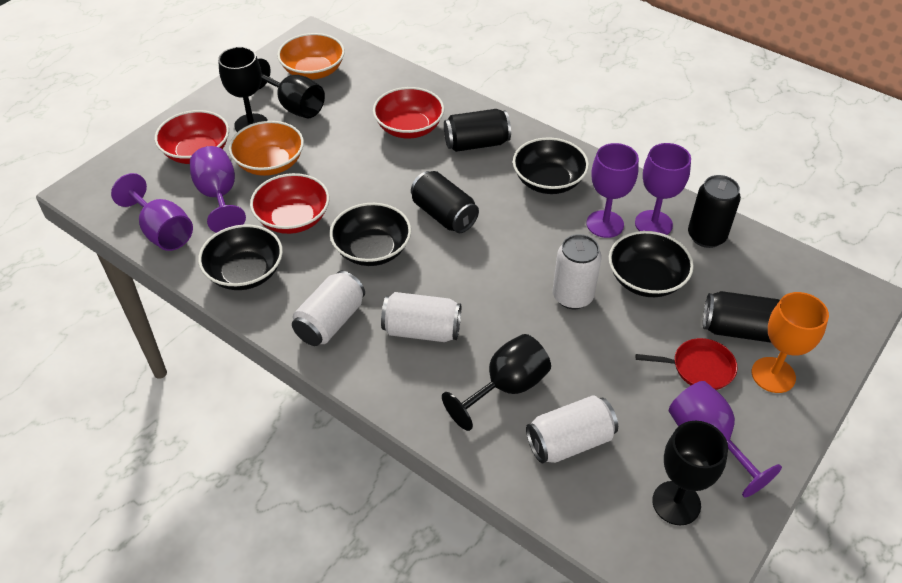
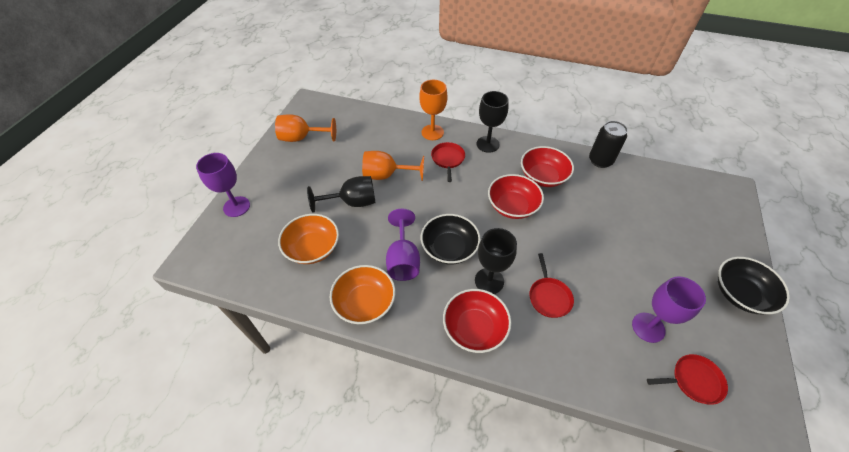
black bowl: [198,224,283,290] [330,203,411,266] [513,137,589,194] [609,231,694,297] = 4 -> [421,214,481,265] [718,257,790,314] = 2
black can: [411,171,479,233] [444,109,511,152] [688,175,741,248] [703,291,780,343] = 4 -> [589,121,628,168] = 1
black goblet: [218,47,268,132] [258,58,325,118] [442,334,551,431] [652,421,728,525] = 4 -> [307,176,375,212] [475,228,517,294] [476,91,509,153] = 3
orange goblet: [752,292,829,393] = 1 -> [275,114,336,142] [362,151,424,181] [419,80,448,140] = 3
purple goblet: [111,173,193,251] [190,146,246,233] [586,143,639,238] [635,143,691,235] [669,381,782,498] = 5 -> [196,153,250,217] [386,209,420,281] [632,276,706,343] = 3
red pan: [636,338,738,390] = 1 -> [431,142,465,182] [529,253,574,318] [647,354,728,405] = 3
white can: [292,271,365,346] [381,292,461,342] [526,395,618,464] [553,234,602,309] = 4 -> none = 0

